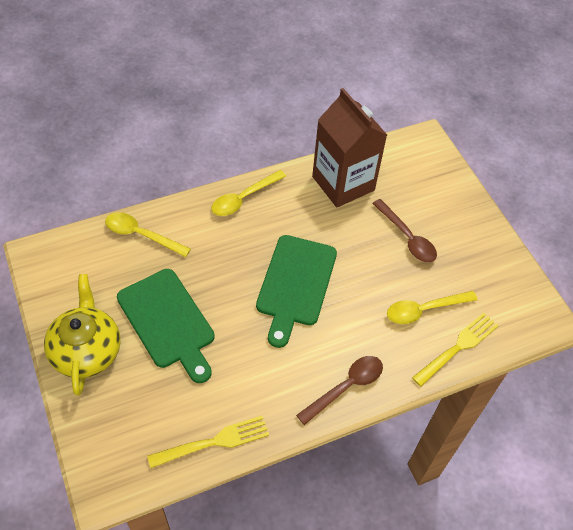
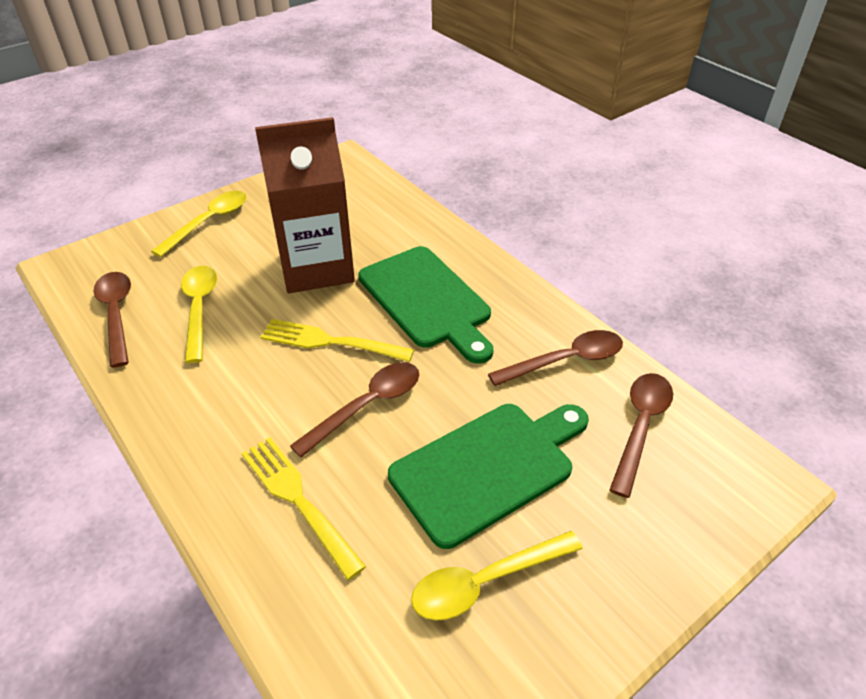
brown spoon: [296,356,383,425] [372,199,437,263] = 2 -> [94,272,131,368] [290,362,419,458] [488,330,623,386] [609,373,673,498] = 4
yellow teapot: [44,274,121,396] = 1 -> none = 0

